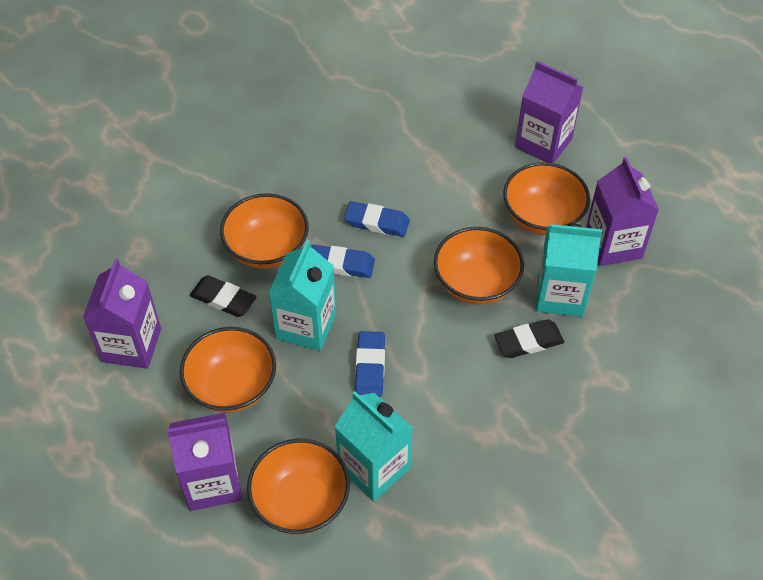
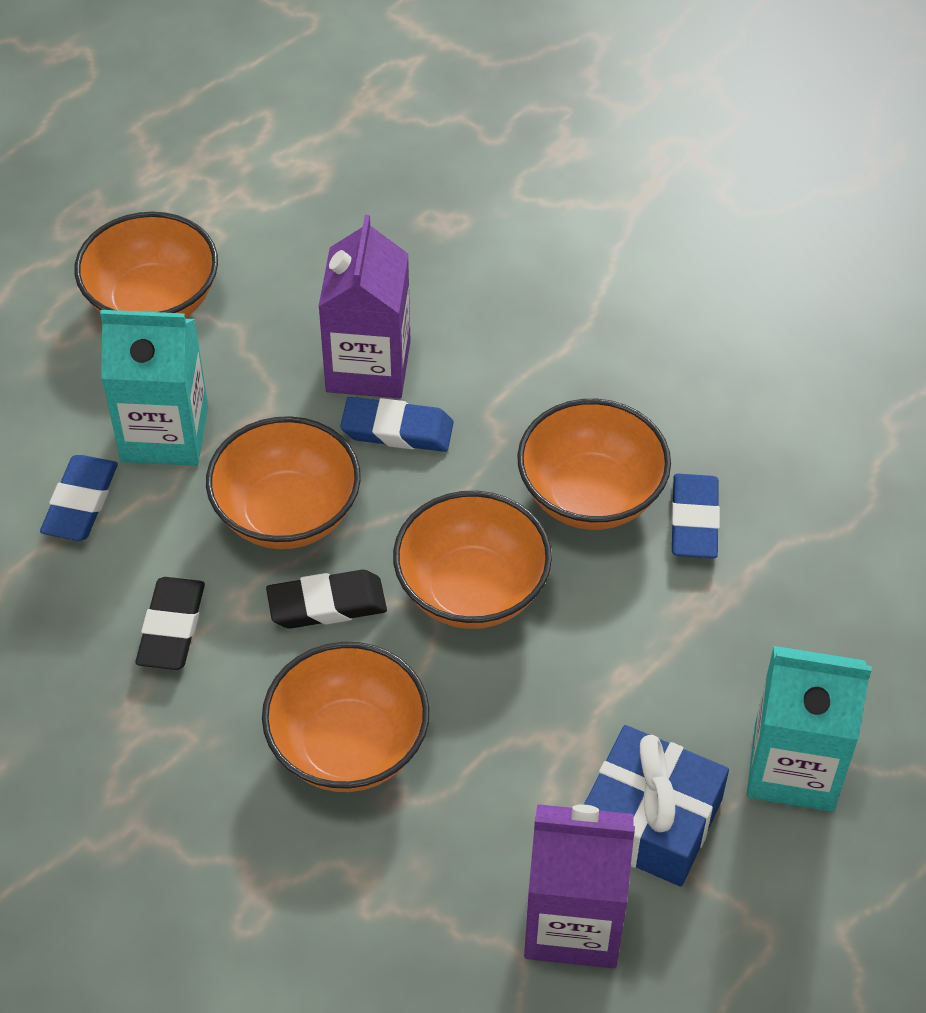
blue gift: none = 0 -> [584,725,729,887] = 1
purple carton: [83,259,161,369] [167,413,242,511] [515,61,583,163] [586,157,659,266] = 4 -> [318,215,410,398] [524,804,635,968] = 2
turquoise carton: [269,240,336,351] [335,391,413,501] [536,223,602,317] = 3 -> [100,310,208,466] [747,646,872,812] = 2

